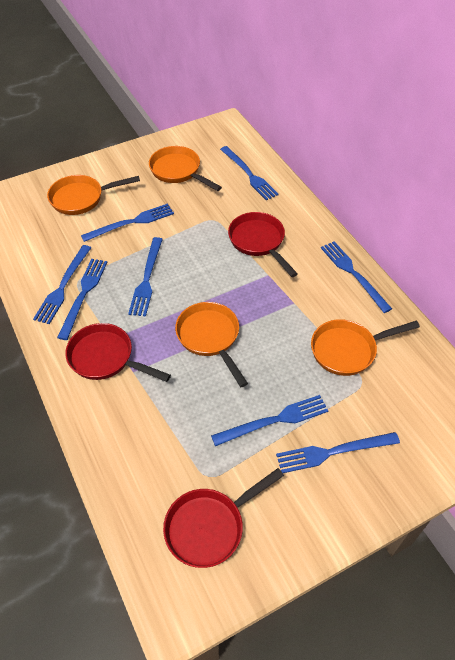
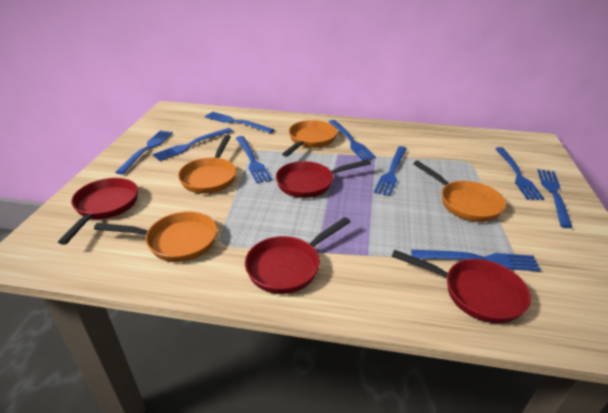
blue fork: [33,245,91,324] [57,259,107,340] [81,203,174,242] [128,237,163,317] [211,395,328,446] [220,146,279,200] [276,432,400,473] [321,241,392,313] = 8 -> [115,130,173,175] [152,128,233,161] [204,112,274,133] [236,136,272,183] [329,120,376,160] [374,146,407,196] [411,250,541,271] [495,147,545,200] [537,169,573,228] = 9
red pan: [65,323,171,382] [163,468,284,568] [228,212,298,277] = 3 -> [58,178,138,245] [245,217,350,294] [276,159,371,198] [392,250,531,323] = 4

